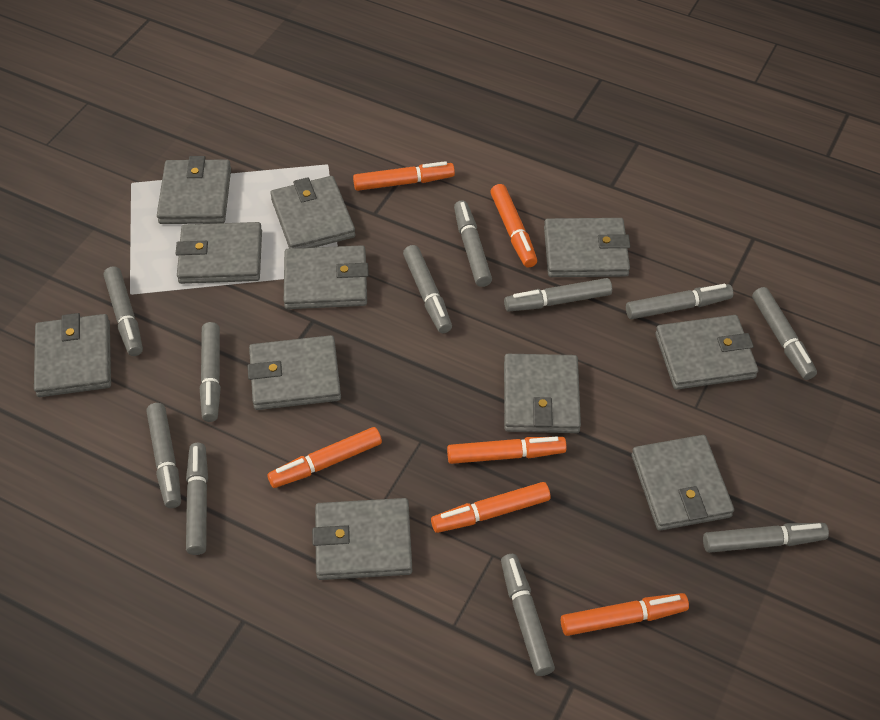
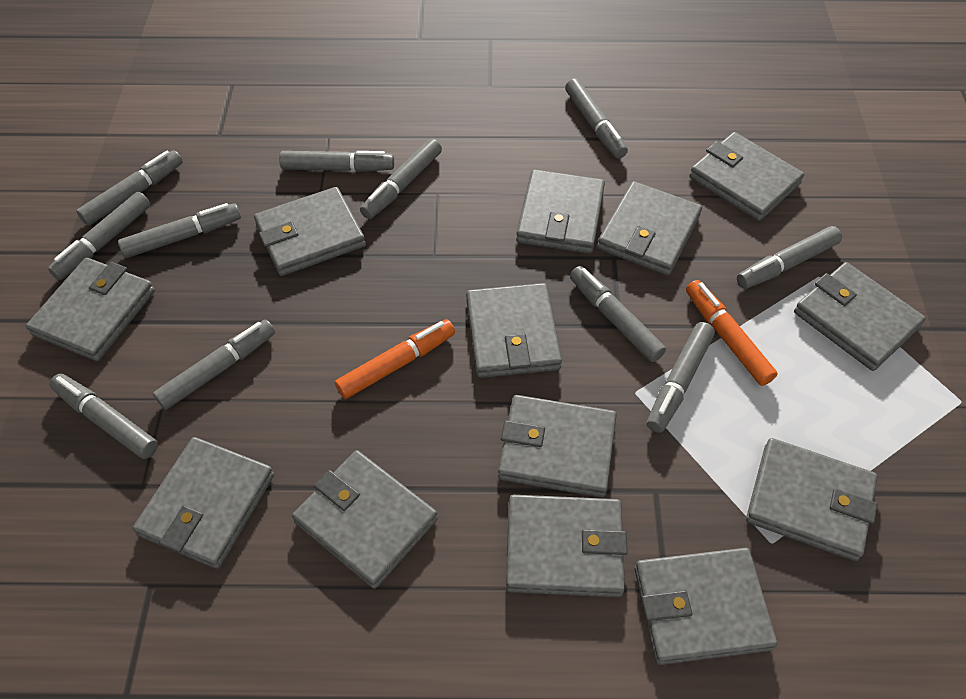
grey wallet: [34,313,111,397] [157,156,231,224] [175,222,262,284] [247,335,341,410] [270,176,355,248] [284,245,369,309] [312,498,412,580] [504,354,581,433] [544,218,630,277] [632,435,734,531] [655,315,758,390] = 11 -> [26,258,155,361] [133,437,274,569] [254,187,366,276] [292,450,438,589] [466,283,562,378] [498,395,617,498] [506,495,628,597] [516,170,605,254] [597,181,702,276] [635,548,777,665] [689,132,804,221] [746,438,878,561] [794,262,926,371] = 13
orange marker: [267,427,382,488] [353,161,455,191] [431,482,550,533] [447,436,567,464] [490,184,537,268] [561,593,689,636] = 6 -> [335,319,455,399] [686,280,778,386] = 2

